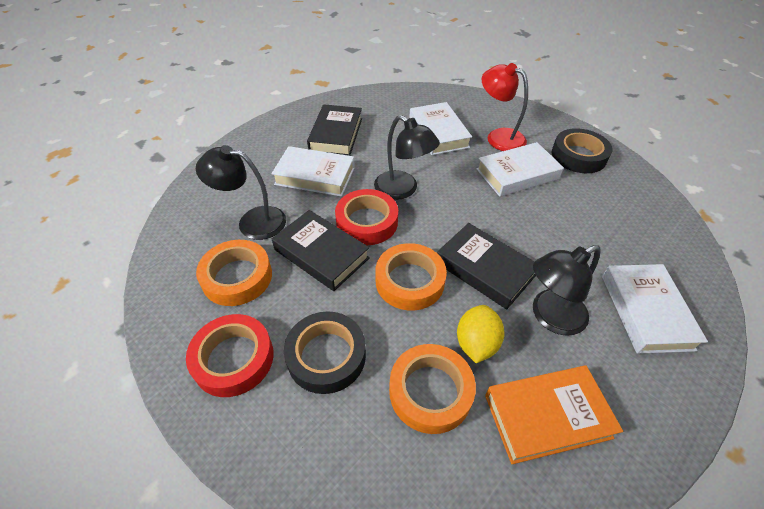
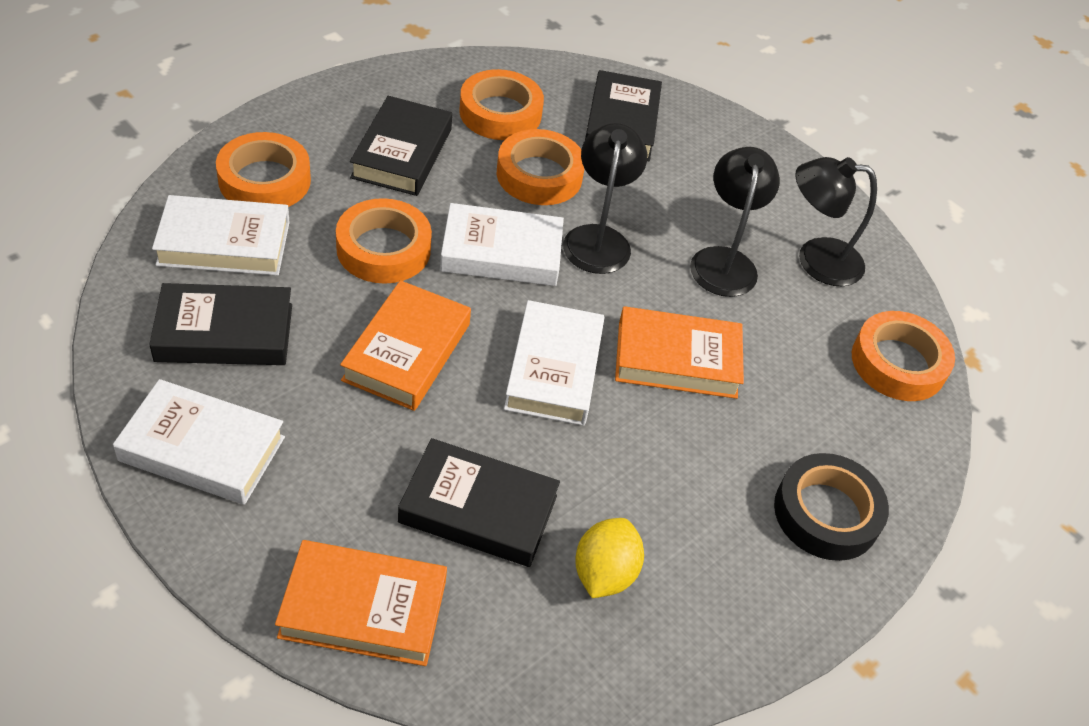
black book: [272,210,370,291] [307,104,362,156] [437,223,536,309] = 3 -> [149,283,292,365] [350,96,452,196] [398,438,560,567] [585,70,662,161] = 4
black tape: [284,311,366,394] [552,128,613,173] = 2 -> [774,453,889,561] = 1
orange book: [485,366,623,464] = 1 -> [275,540,447,666] [340,280,471,411] [615,306,744,399] = 3
orange tape: [196,240,272,306] [376,243,447,311] [389,344,476,434] = 3 -> [216,132,311,207] [336,198,432,284] [459,69,544,140] [497,129,585,205] [852,311,955,401] = 5
red lamp: [481,63,528,151] = 1 -> none = 0
red tape: [186,314,274,397] [335,189,398,245] = 2 -> none = 0

